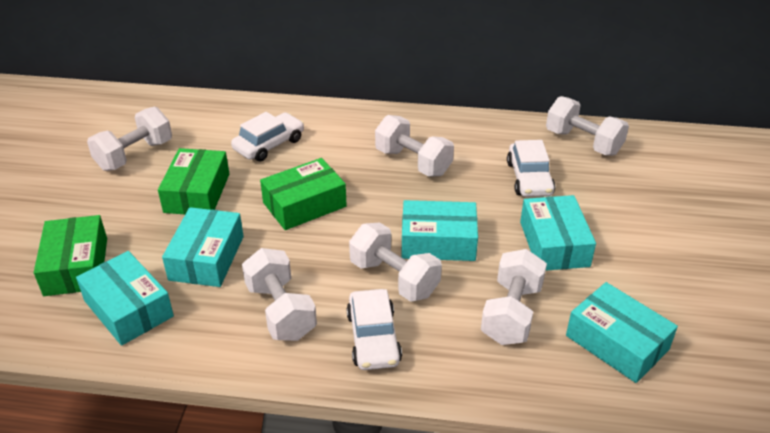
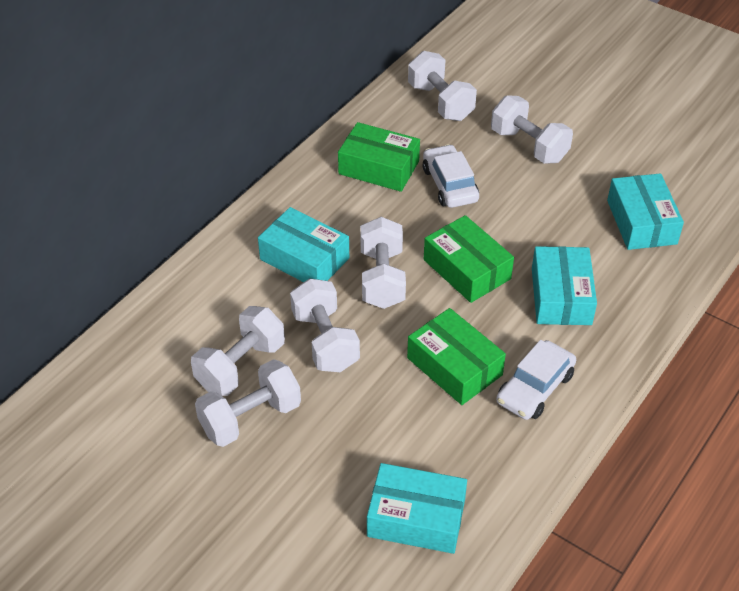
turquoise box: [76,251,174,346] [162,207,244,287] [401,200,478,261] [520,195,596,271] [566,282,678,383] = 5 -> [258,207,349,282] [367,463,467,554] [532,246,597,325] [607,173,684,250] = 4
white car: [231,112,304,162] [346,289,402,370] [507,140,555,197] = 3 -> [422,144,479,208] [496,340,576,420] = 2

